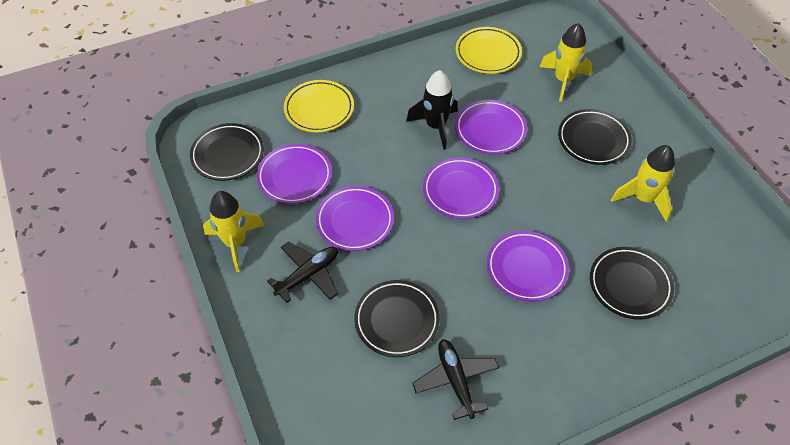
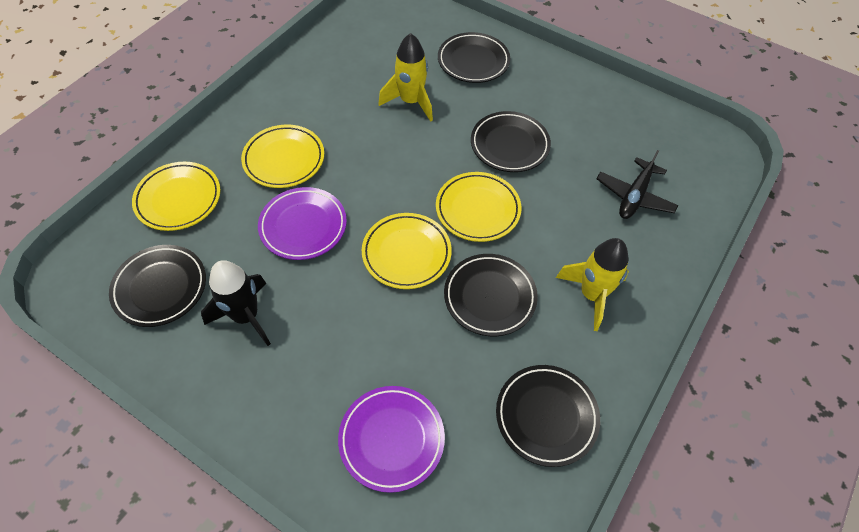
black plane: [267,242,338,303] [412,339,499,420] = 2 -> [596,150,678,219] = 1
black plate: [190,123,264,181] [354,280,440,357] [558,109,632,165] [590,247,674,320] = 4 -> [109,245,206,327] [438,32,510,83] [444,254,538,336] [471,111,551,172] [496,365,600,467] = 5
purple plate: [257,144,332,204] [316,186,394,251] [423,157,499,219] [455,100,527,154] [487,231,569,302] = 5 -> [258,187,347,260] [338,386,445,493] = 2
yellow plate: [284,80,354,132] [456,27,522,74] = 2 -> [132,162,221,231] [241,125,324,188] [362,213,452,289] [436,172,522,242] = 4
yellow rocket: [203,191,265,272] [540,23,592,102] [611,145,675,222] = 3 -> [378,33,433,122] [556,238,629,331] = 2

